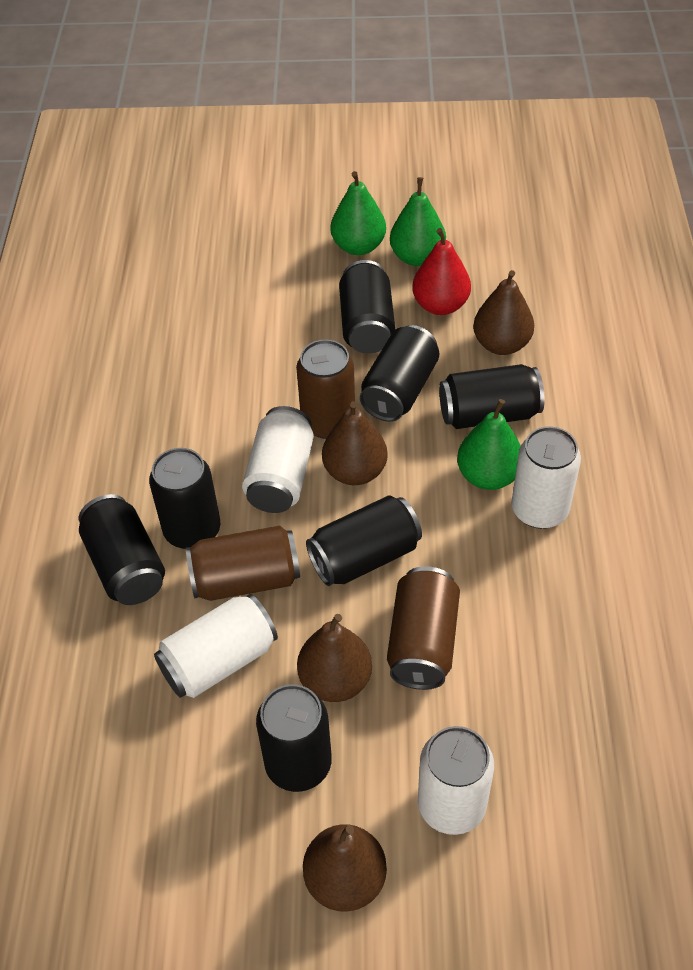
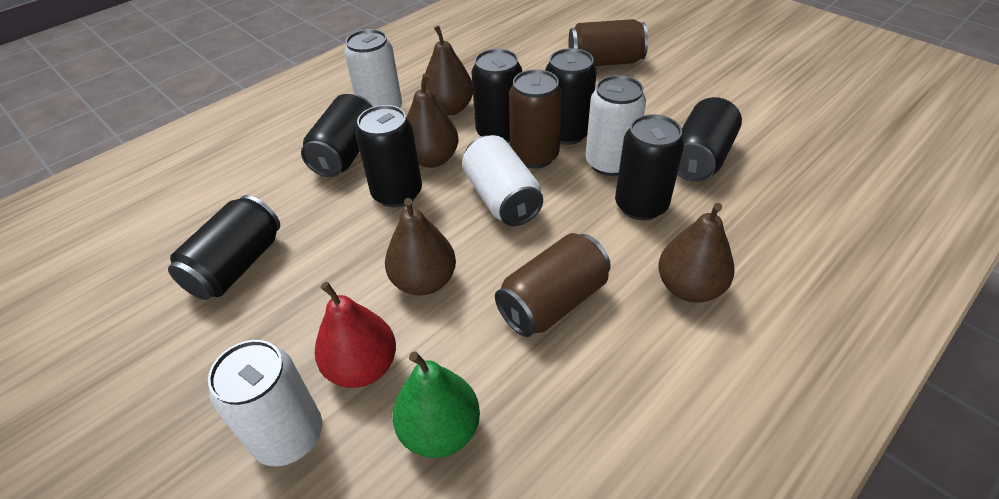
green pear: [331,171,386,255] [390,177,446,266] [457,399,521,490] = 3 -> [392,351,480,458] = 1

